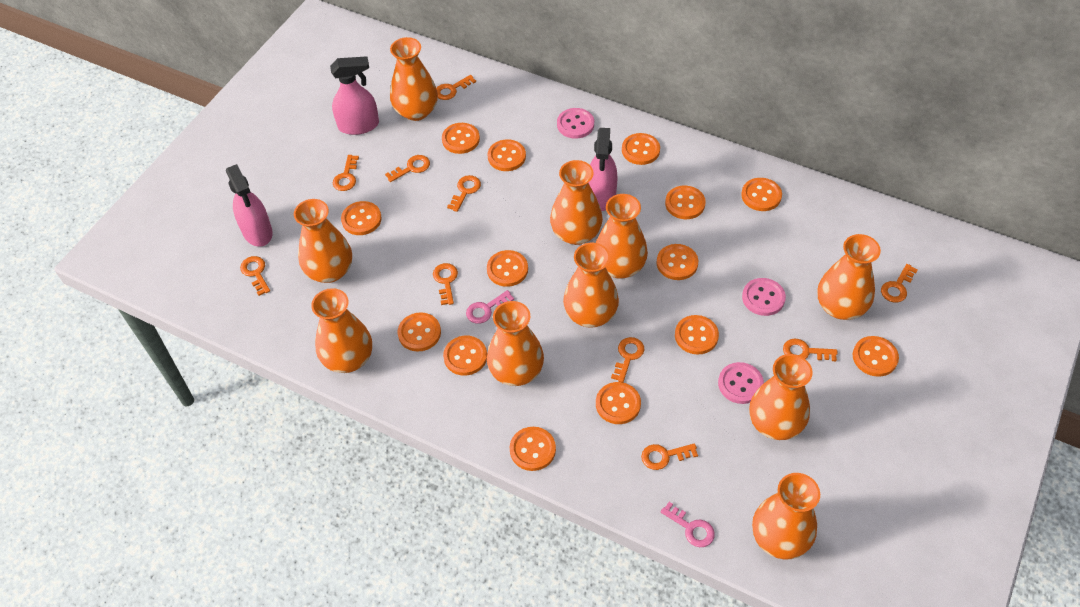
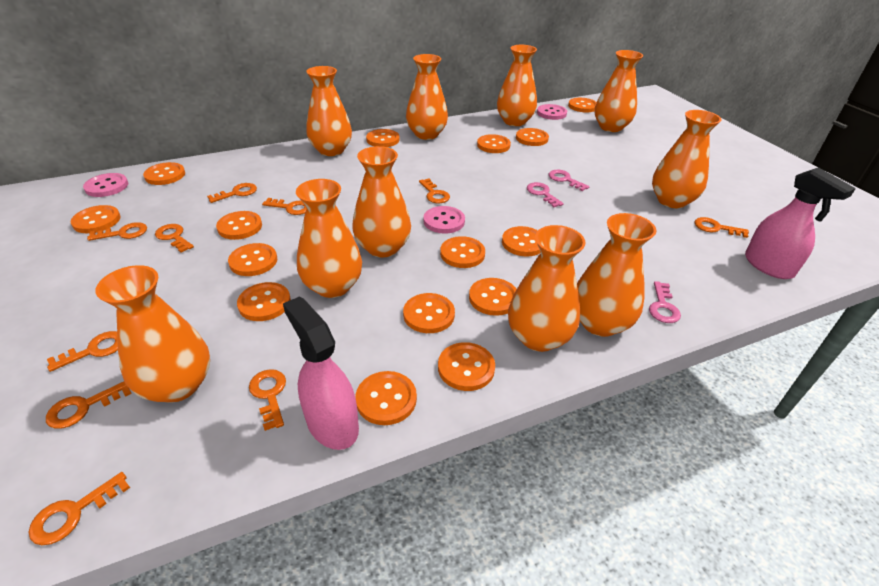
orange button: [341,201,382,235] [398,312,441,352] [442,123,480,154] [443,336,487,376] [487,250,528,287] [488,139,526,171] [510,427,556,471] [596,382,641,424] [622,133,660,165] [657,244,698,280] [665,186,706,219] [675,315,719,355] [741,178,782,211] [853,336,899,377] = 14 -> [70,205,121,233] [143,162,185,185] [216,211,262,240] [228,243,277,276] [237,282,291,321] [355,371,417,425] [366,129,399,147] [403,293,455,333] [438,342,495,391] [440,236,485,268] [469,278,517,316] [477,134,511,153] [502,226,540,256] [516,128,549,146] [568,98,597,112] = 15
pink key: [466,290,514,324] [660,502,715,547] = 2 -> [527,182,564,207] [549,170,590,191] [649,281,681,323] = 3
pink spray bottle: [226,164,273,247] [330,56,379,135] [589,128,617,211] = 3 -> [283,297,359,450] [745,167,856,279] = 2

